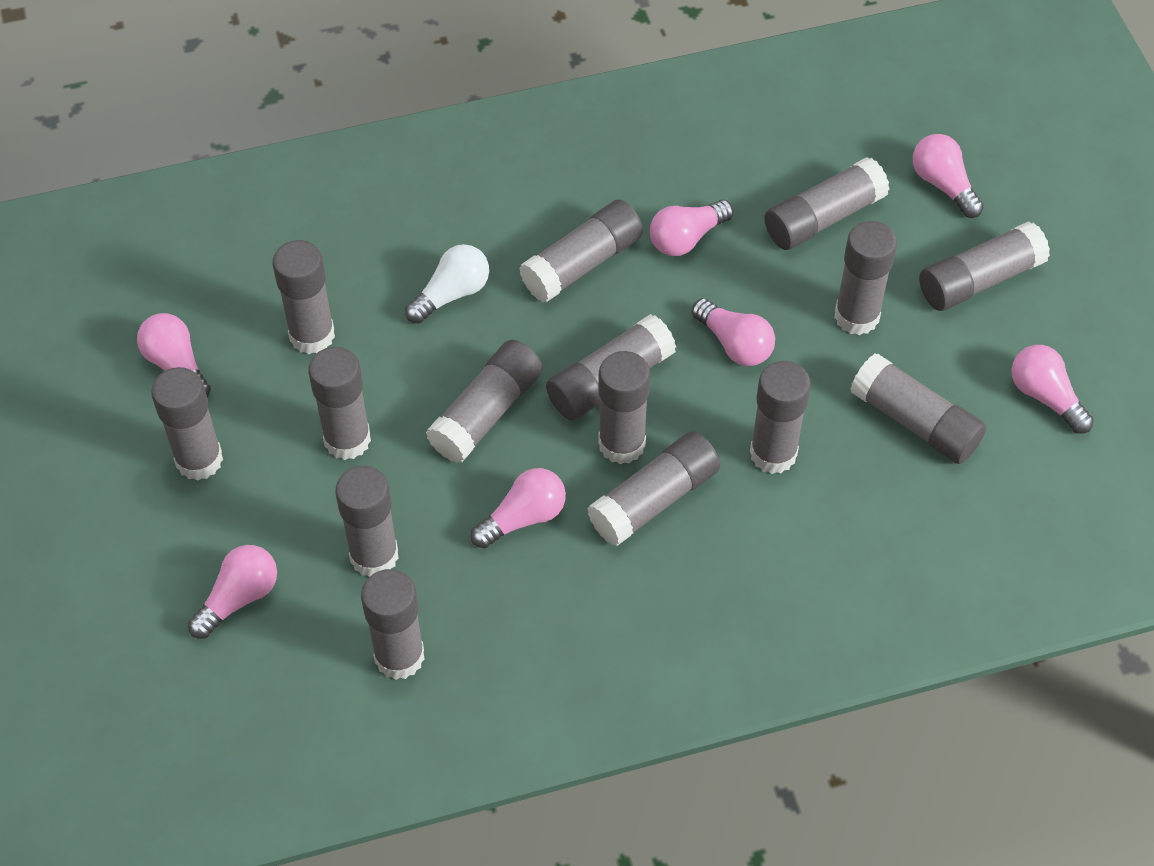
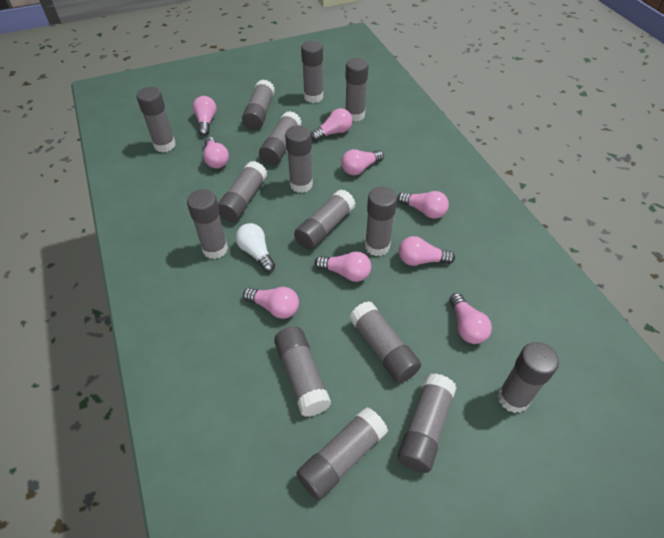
pink light bulb: [137,313,211,397] [188,545,277,639] [471,468,566,548] [650,199,734,256] [692,298,775,366] [913,134,984,218] [1011,345,1094,434] = 7 -> [193,96,216,136] [203,137,229,168] [243,287,299,319] [311,108,353,141] [315,251,371,282] [341,149,384,175] [398,191,449,219] [399,236,455,266] [449,293,492,344] = 9

